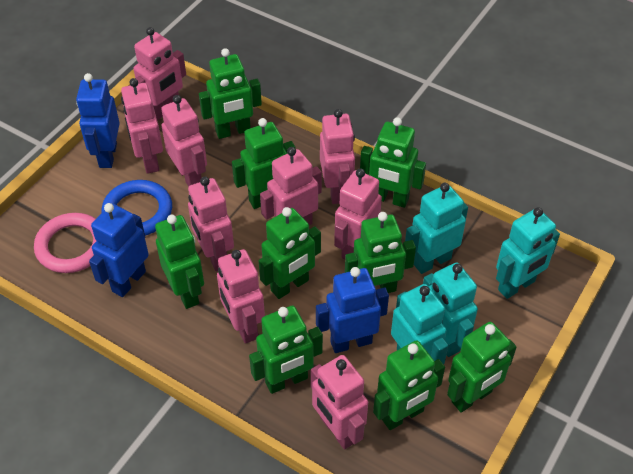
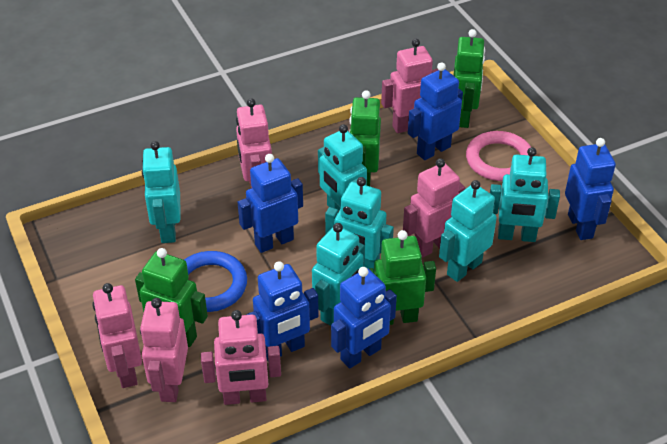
blue robot: [76,73,120,168] [89,203,149,297] [316,267,389,353] = 3 -> [238,154,303,253] [246,261,319,360] [331,267,397,369] [408,62,463,160] [565,138,616,240] = 5
green robot: [155,214,204,309] [199,48,262,139] [232,118,295,209] [249,306,323,394] [259,207,321,299] [345,212,416,293] [360,117,426,208] [373,340,445,430] [447,322,517,413] = 9 -> [135,248,208,347] [349,90,381,186] [368,230,436,325] [453,29,485,128] = 4
pink robot: [121,78,163,174] [133,27,186,121] [161,95,207,187] [188,177,234,271] [217,249,265,344] [260,147,322,225] [311,355,368,449] [320,109,355,204] [334,169,382,259] = 9 -> [92,283,142,388] [140,298,188,402] [201,310,281,405] [236,98,272,188] [381,39,438,133] [403,158,465,258] = 6
turquoise robot: [391,284,448,364] [405,183,468,274] [423,263,478,357] [496,207,560,299] = 4 -> [142,141,180,243] [312,223,365,326] [318,124,367,211] [325,177,394,269] [439,180,497,282] [490,147,560,242] = 6

